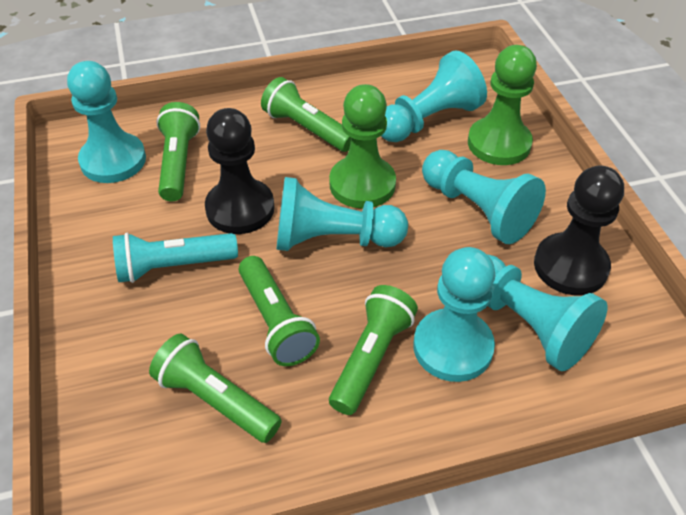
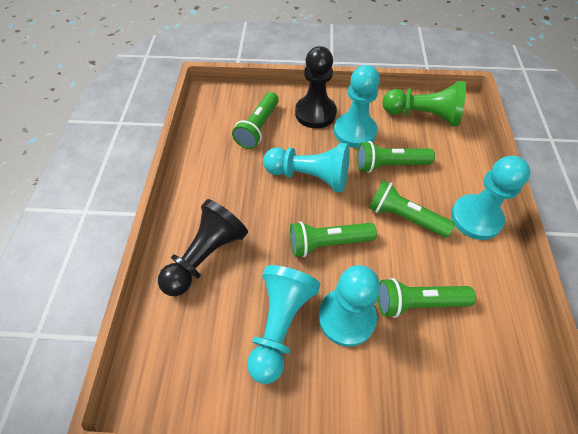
green pawn: [329,84,396,209] [468,45,537,165] = 2 -> [382,81,466,126] = 1
turquoise flashlight: [113,233,238,283] = 1 -> none = 0
turquoise pawn: [67,61,146,183] [276,177,408,251] [381,50,487,142] [413,247,495,382] [422,150,546,244] [487,254,607,371] = 6 -> [247,265,320,384] [263,143,350,192] [318,265,380,347] [334,65,380,148] [451,156,531,240] = 5

